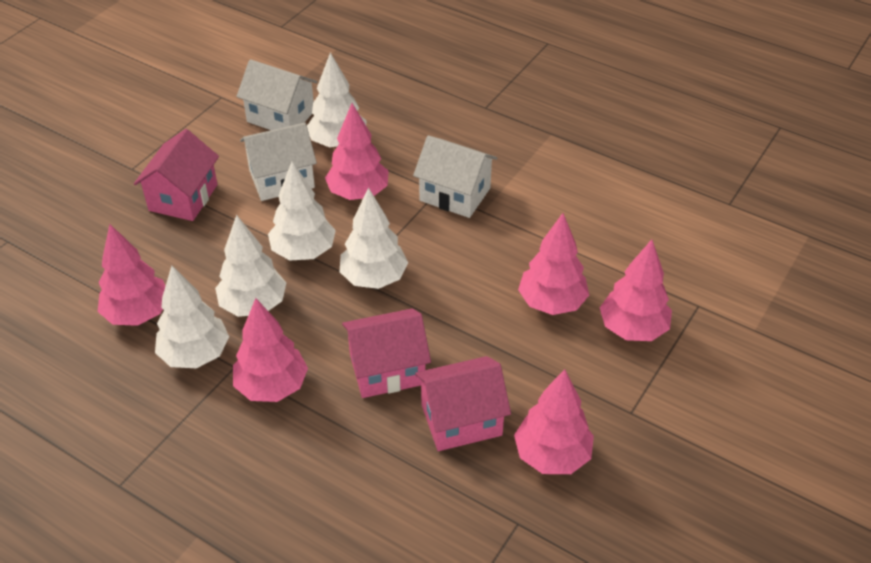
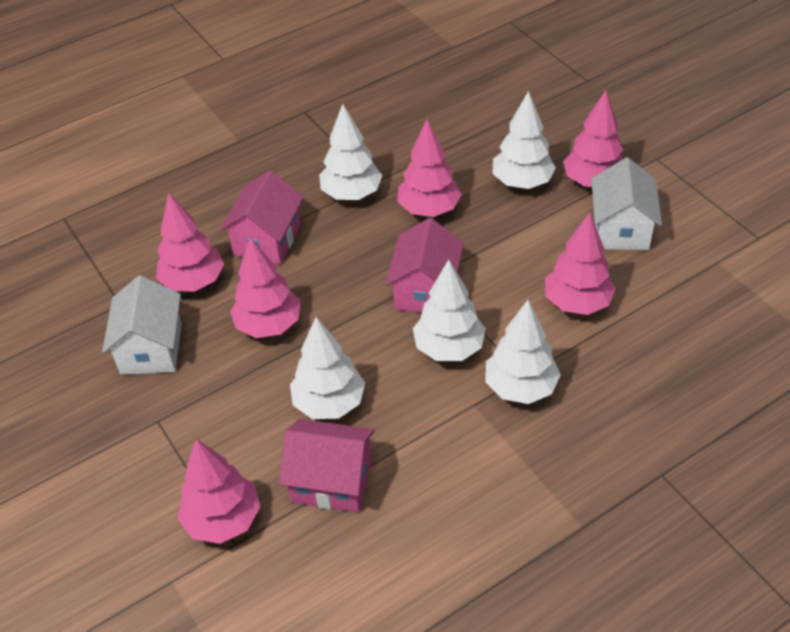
white house: [237,59,317,130] [240,123,317,201] [413,135,497,218] = 3 -> [102,275,182,375] [591,157,662,250] = 2

